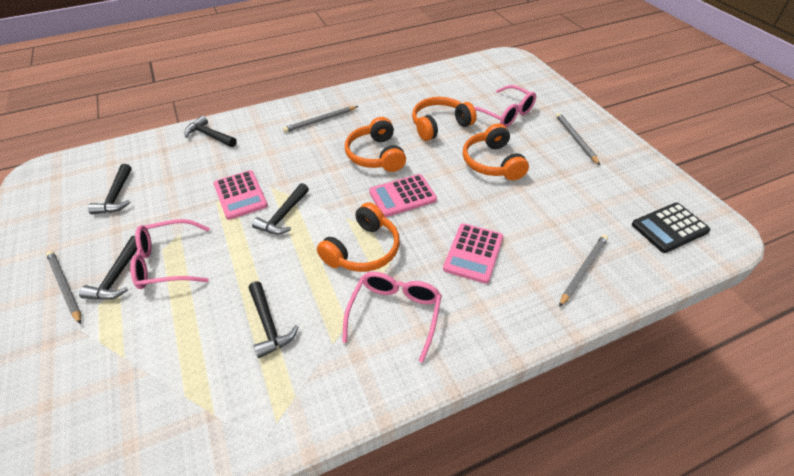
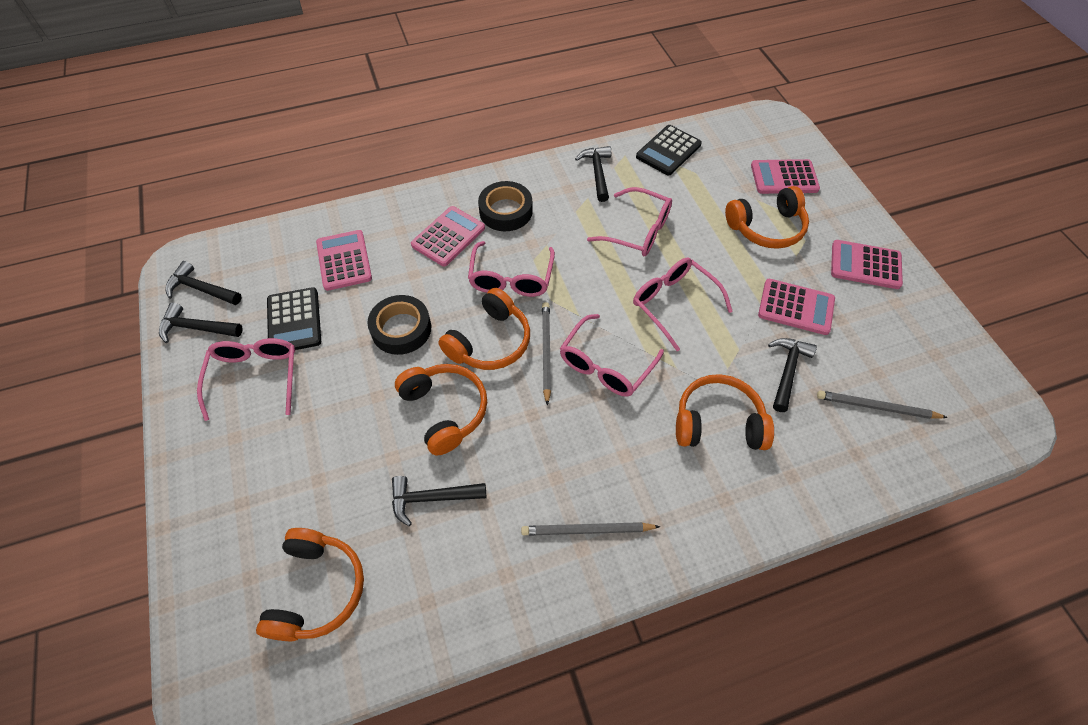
black calculator: [632,203,711,253] = 1 -> [267,287,321,350] [636,125,702,175] = 2
black tape: none = 0 -> [367,295,431,355] [478,181,533,231] = 2
grey pencil: [46,251,81,324] [283,106,358,133] [556,113,600,165] [559,234,608,307] = 4 -> [521,522,660,536] [542,302,551,406] [817,391,948,419] = 3
orange headphones: [317,202,400,272] [345,117,406,172] [412,97,477,141] [463,124,529,180] = 4 -> [256,528,364,641] [395,364,487,455] [438,288,530,370] [676,374,774,450] [725,186,809,249] = 5
pink calculator: [214,170,268,220] [369,174,437,217] [443,223,503,284] = 3 -> [316,230,372,291] [411,206,485,266] [751,159,820,194] [758,279,835,335] [831,240,903,289] = 5
pink glasses: [130,219,210,289] [342,272,442,363] [474,85,536,127] = 3 -> [197,338,295,421] [468,241,555,297] [560,314,664,397] [587,187,672,256] [633,258,733,351] = 5

